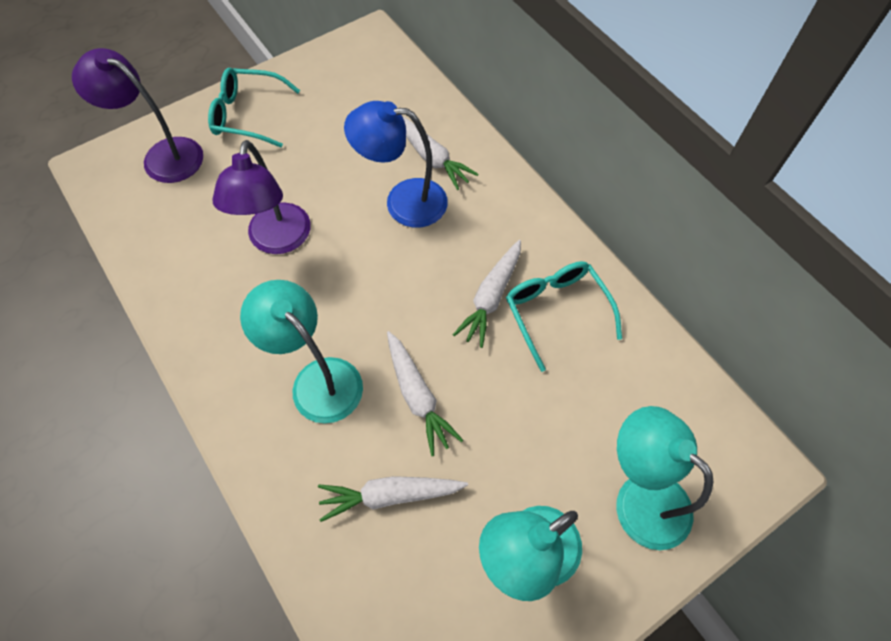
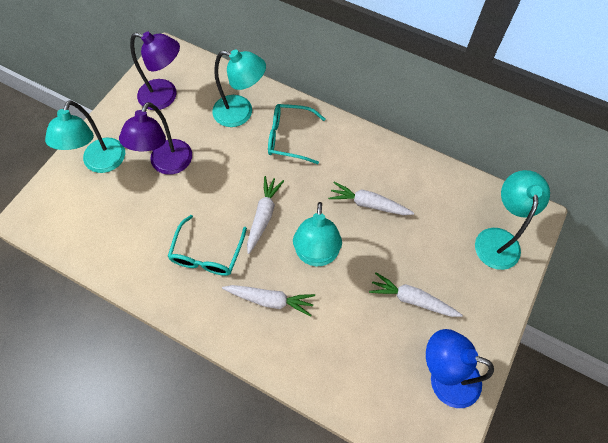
turquoise lamp: [240,280,363,423] [479,506,582,601] [616,406,713,550] = 3 -> [45,100,125,173] [212,50,266,127] [293,202,342,266] [475,170,550,270] = 4

